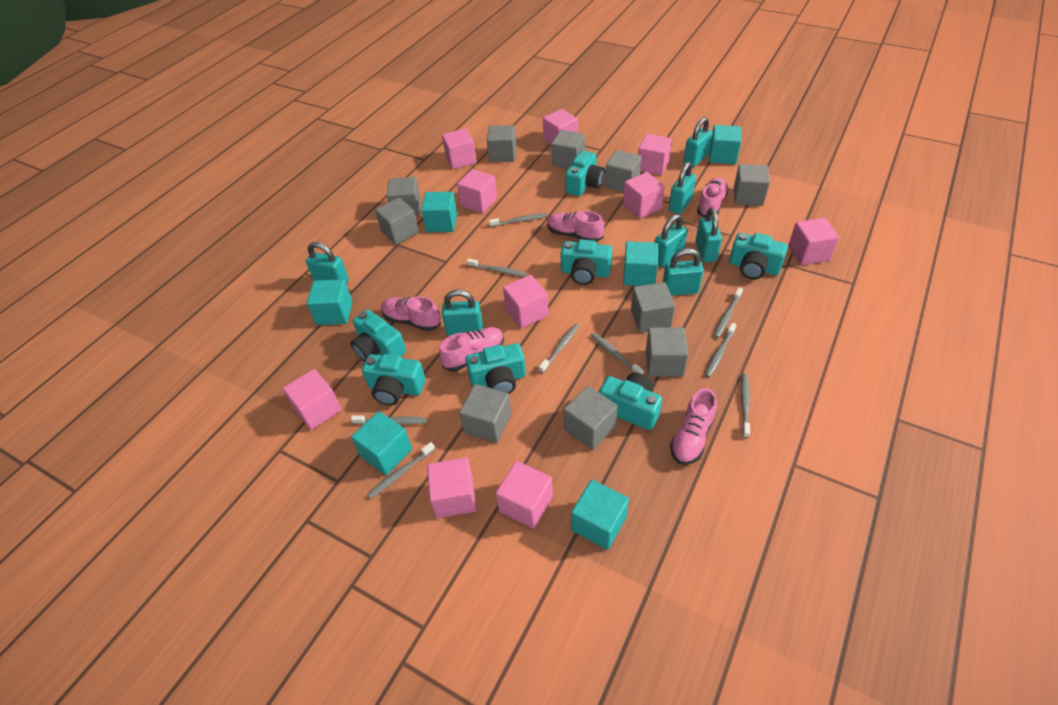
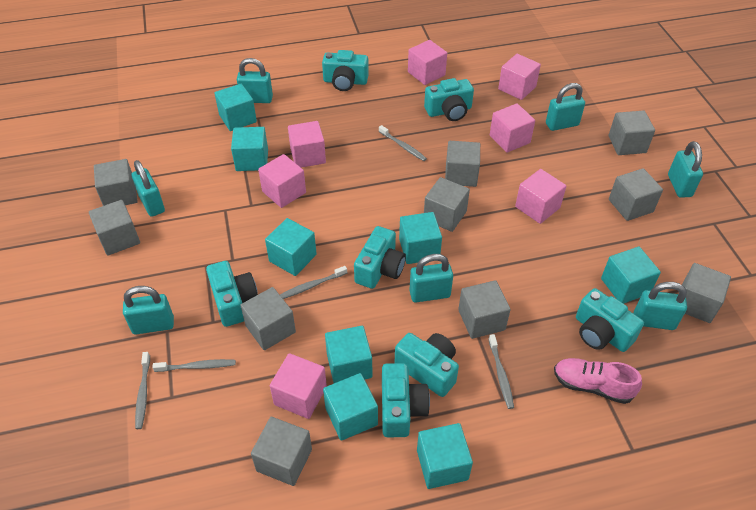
grey toothbrush: [351,415,428,425] [367,442,435,499] [467,258,527,277] [489,213,547,227] [539,324,579,373] [590,333,644,374] [705,323,737,377] [714,288,743,338] [741,373,750,438] = 9 -> [135,352,150,429] [152,359,236,372] [280,266,347,299] [379,125,427,161] [488,334,514,409] = 5
pink cube: [283,369,342,430] [427,457,476,518] [442,128,476,169] [457,169,497,213] [495,461,553,529] [503,275,549,328] [543,109,578,145] [623,172,665,218] [638,134,672,175] [788,218,839,265] = 10 -> [258,154,306,208] [270,353,327,419] [288,121,326,168] [408,40,447,85] [490,103,535,153] [498,54,541,100] [515,169,566,224] = 7
pink shoe: [381,296,441,331] [439,327,504,371] [547,211,604,242] [670,388,717,465] [697,177,729,217] = 5 -> [554,358,642,404] = 1
turquoise cube: [307,279,353,325] [351,411,412,475] [421,192,457,232] [571,479,629,550] [623,241,658,286] [709,125,741,164] = 6 -> [214,84,257,131] [231,127,268,171] [265,218,317,276] [323,373,378,441] [325,326,372,383] [399,212,442,264] [417,423,473,489] [601,247,661,304] = 8

